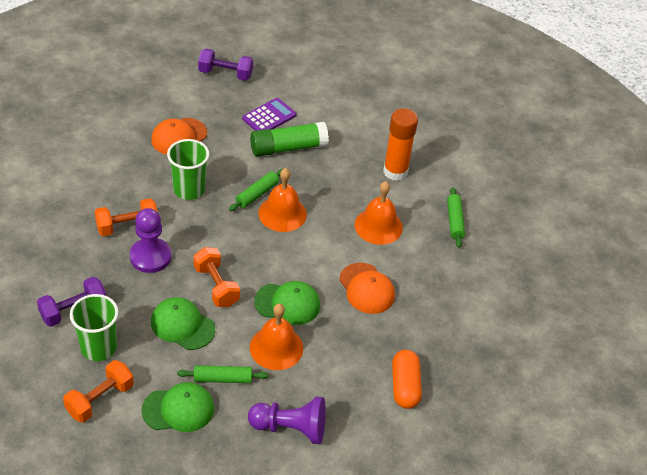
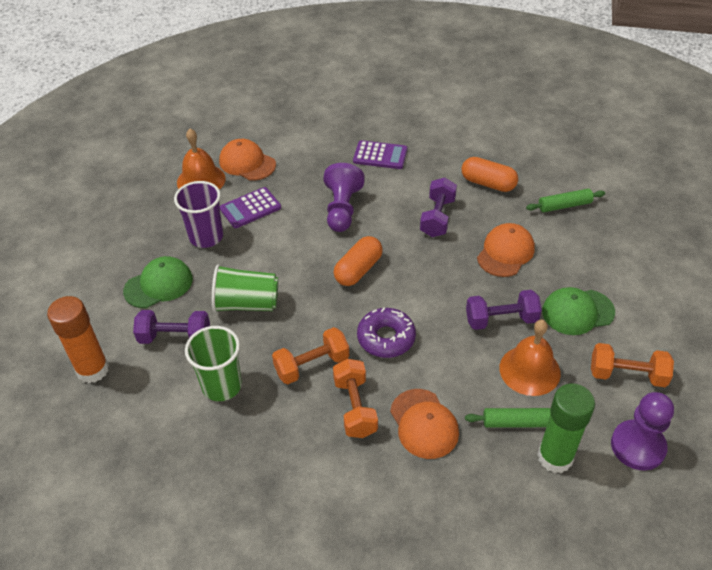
green cap: [141,382,214,432] [151,297,215,350] [254,281,320,325] = 3 -> [123,256,193,308] [542,287,615,335] = 2
green rolling pin: [177,365,269,383] [229,169,282,211] [447,187,465,248] = 3 -> [465,408,551,428] [526,189,605,212] = 2
orange bell: [250,304,303,370] [259,168,307,232] [355,181,403,245] = 3 -> [177,129,226,190] [500,320,561,396] = 2
orange cap: [151,118,207,155] [339,263,395,314] = 2 -> [219,139,276,181] [390,389,459,459] [477,223,535,277] = 3
orange capsule: [392,350,422,409] = 1 -> [334,236,383,286] [462,157,518,192] = 2
purple calculator: [242,98,297,131] = 1 -> [220,187,281,228] [353,140,407,169] = 2
purple cup: none = 0 -> [174,181,223,248] = 1
purple donut: none = 0 -> [357,308,416,358] = 1
purple dumbbell: [37,277,106,327] [198,48,253,81] = 2 -> [133,310,210,344] [420,178,457,237] [466,290,542,330] = 3

